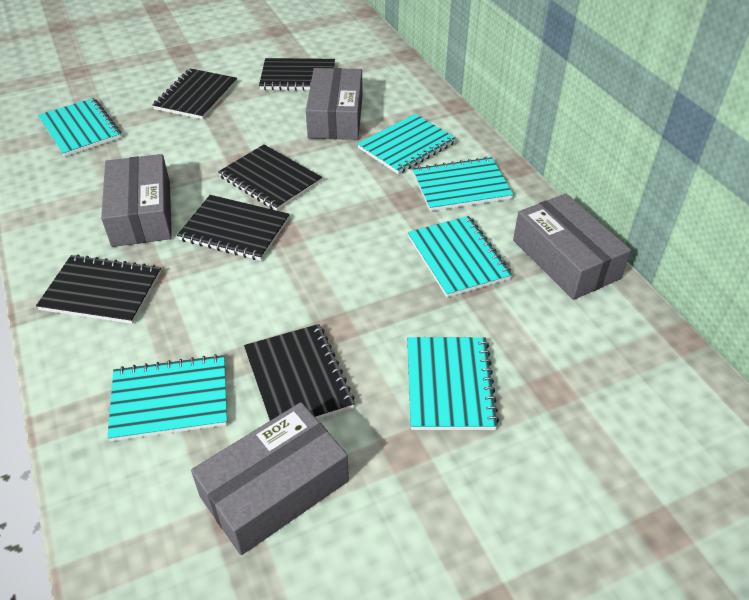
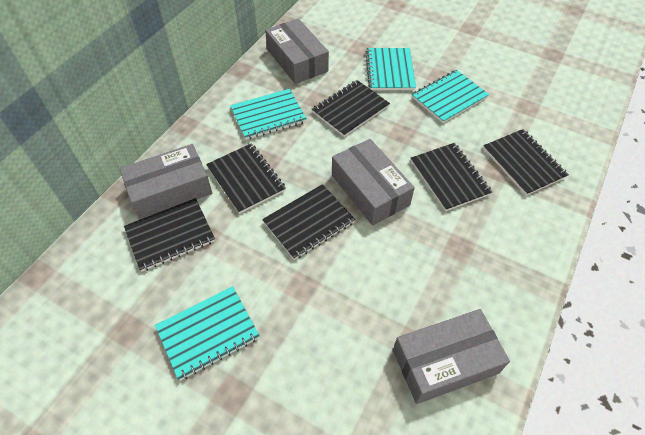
turquoise notebook: [38,98,121,157] [107,354,227,442] [357,114,456,174] [407,337,499,430] [408,216,512,298] [412,157,514,211] = 6 -> [155,286,260,381] [230,89,307,140] [365,48,416,90] [412,70,489,123] = 4

